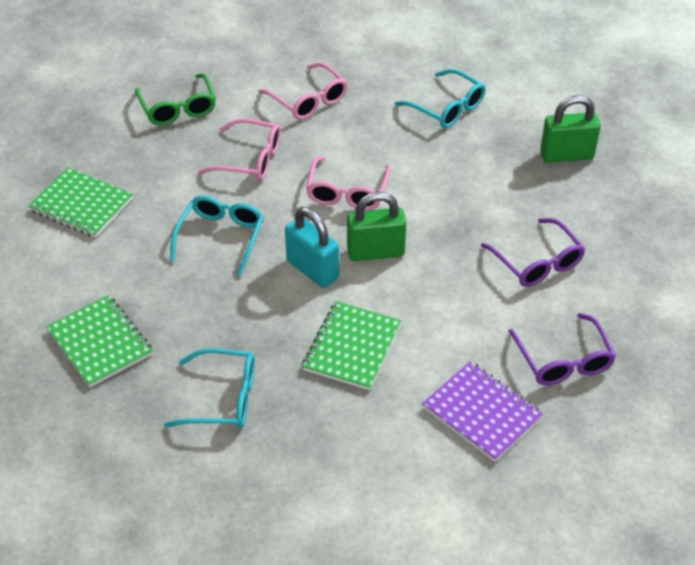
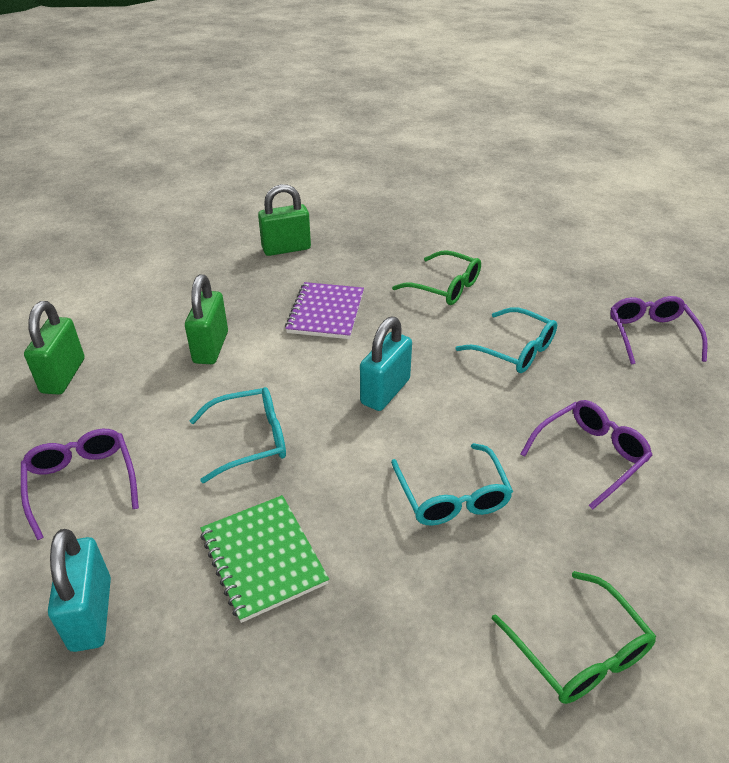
green glasses: [135,73,216,126] = 1 -> [392,250,481,305] [492,571,656,704] = 2
green notebook: [28,167,133,238] [46,295,153,387] [302,301,401,390] = 3 -> [200,495,329,623] = 1
green padlock: [347,192,407,261] [540,95,601,163] = 2 -> [24,301,85,395] [185,274,228,364] [258,184,311,256] = 3
pink glasses: [198,118,281,180] [258,62,348,120] [306,156,391,210] = 3 -> none = 0
purple glasses: [481,218,585,287] [508,313,616,385] = 2 -> [21,429,139,540] [520,400,653,510] [610,296,707,365] = 3
turquoise padlock: [285,207,339,288] = 1 -> [48,529,111,652] [360,317,412,411] = 2

